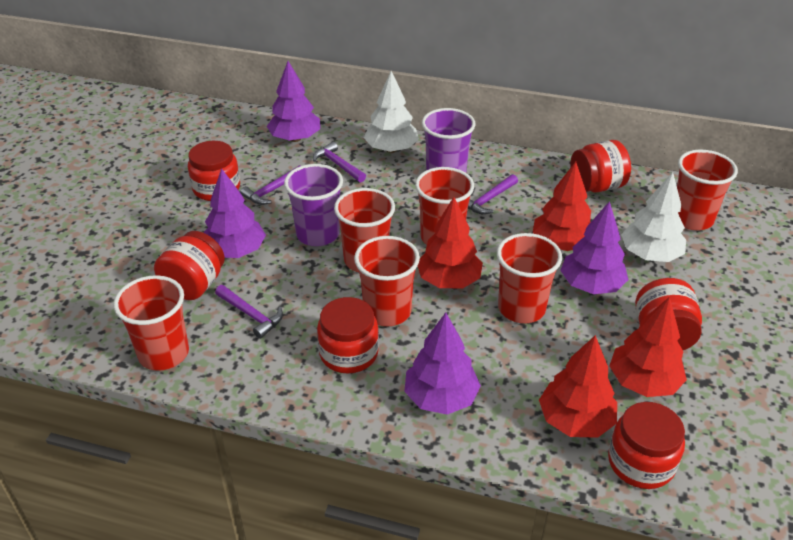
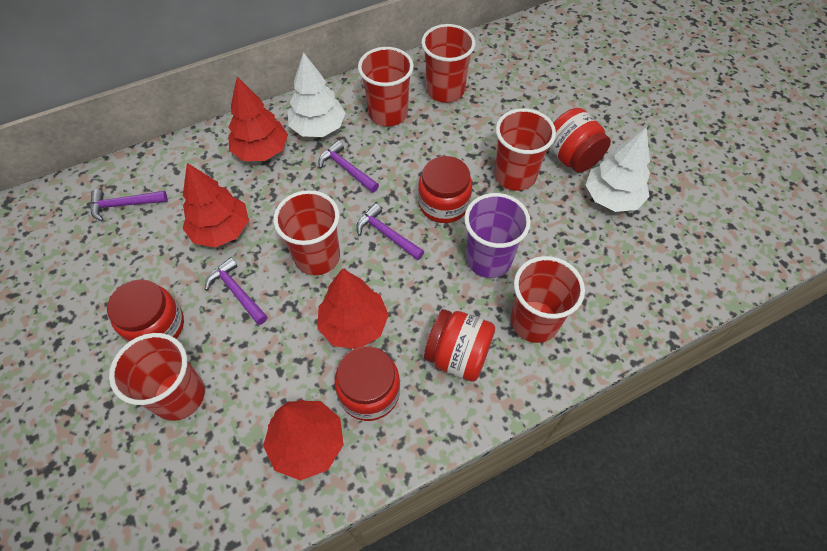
purple cup: [284,164,343,246] [422,108,475,173] = 2 -> [464,193,531,278] = 1
purple tree: [203,168,266,258] [267,61,320,142] [404,313,481,414] [560,201,628,294] = 4 -> none = 0
red jar: [154,231,225,300] [188,141,240,201] [317,297,379,374] [570,140,631,192] [608,402,685,489] [635,278,702,350] = 6 -> [107,279,184,343] [334,346,400,421] [418,156,472,223] [424,309,495,382] [548,108,611,173] = 5

